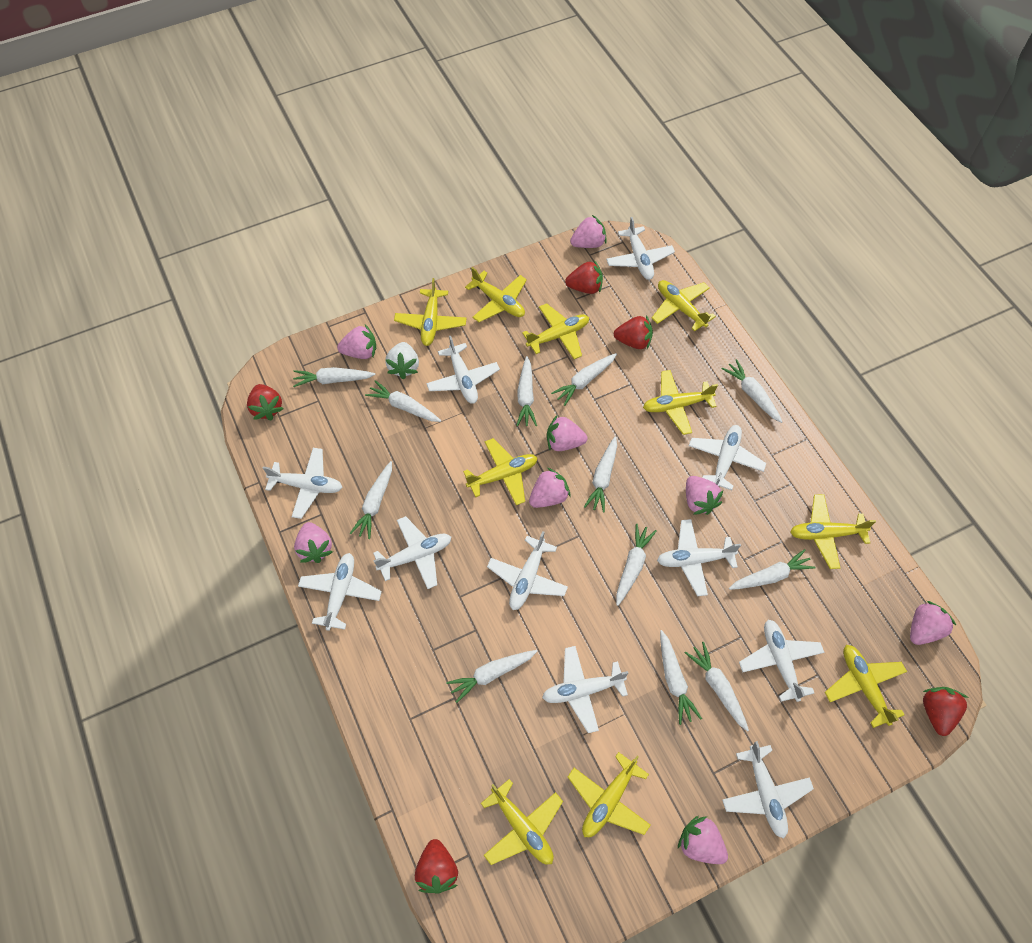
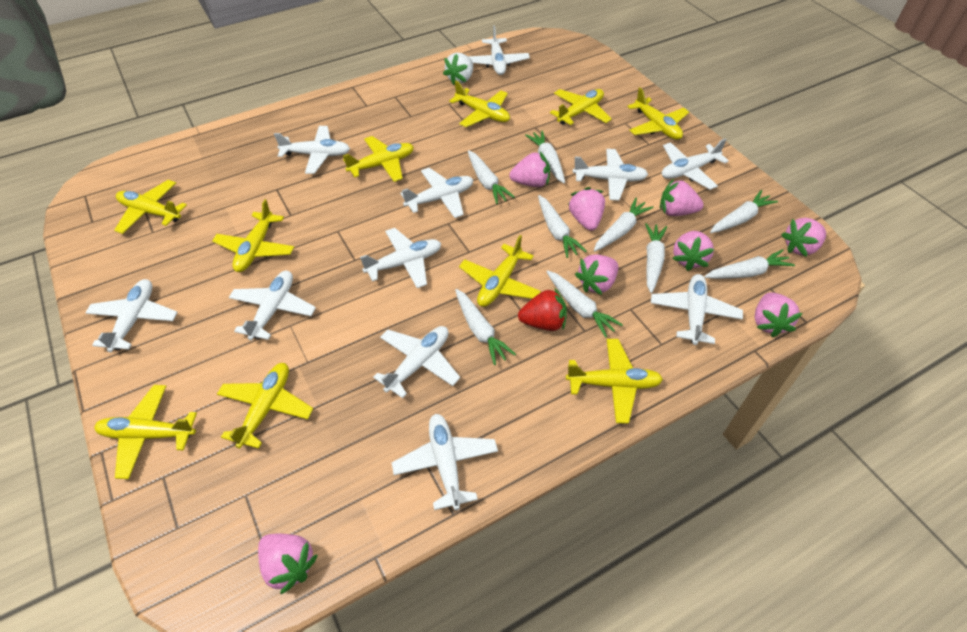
red strawberry: [247,384,284,420] [415,839,458,894] [565,260,603,294] [614,315,653,349] [923,687,968,736] = 5 -> [518,287,567,331] = 1
white carrot: [293,367,375,387] [350,461,392,539] [365,380,441,422] [446,650,537,703] [516,356,537,426] [551,353,617,406] [584,437,617,513] [616,524,657,606] [660,630,702,725] [685,642,749,732] [722,359,783,423] [729,549,816,590] = 12 -> [455,289,516,365] [468,150,515,204] [525,131,565,184] [538,195,587,258] [546,270,623,338] [594,198,654,251] [645,223,667,293] [704,249,795,279] [710,190,778,233] = 9

